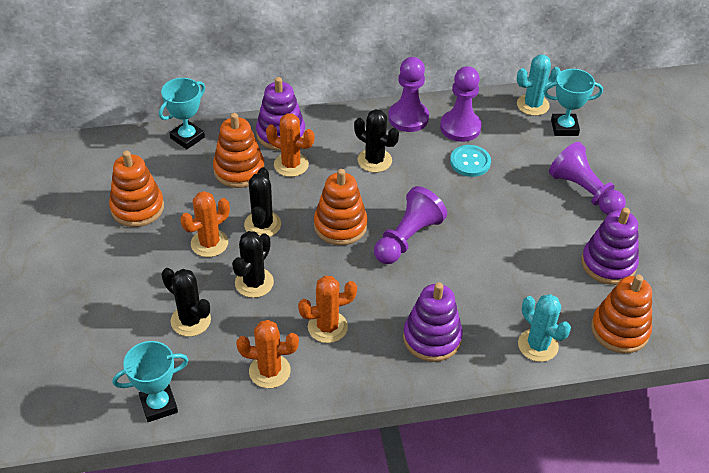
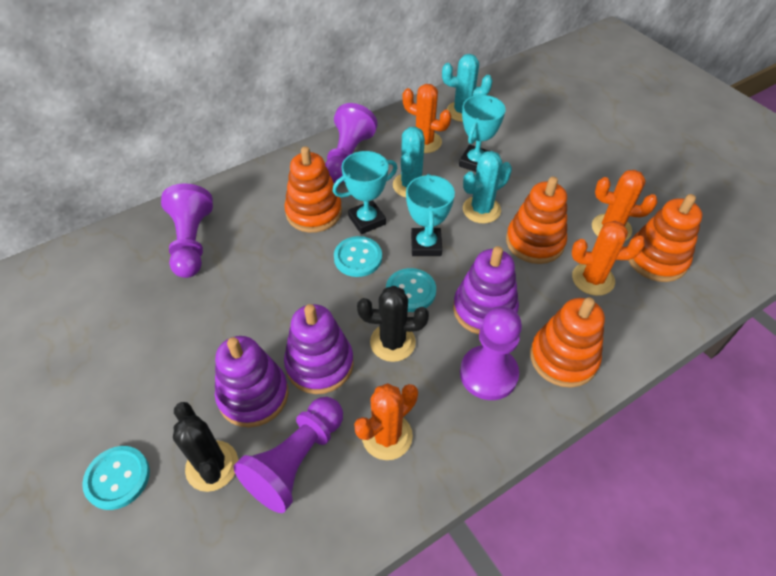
black cactus: [161,268,211,337] [232,231,274,298] [244,167,281,237] [354,109,399,172] = 4 -> [173,402,238,492] [357,286,429,362] = 2
turquoise button: [450,145,491,177] = 1 -> [82,446,150,510] [334,236,382,277] [386,268,436,312] = 3
turquoise cactus: [517,55,561,116] [518,294,571,362] = 2 -> [393,127,425,197] [442,54,492,122] [463,151,512,223] = 3

